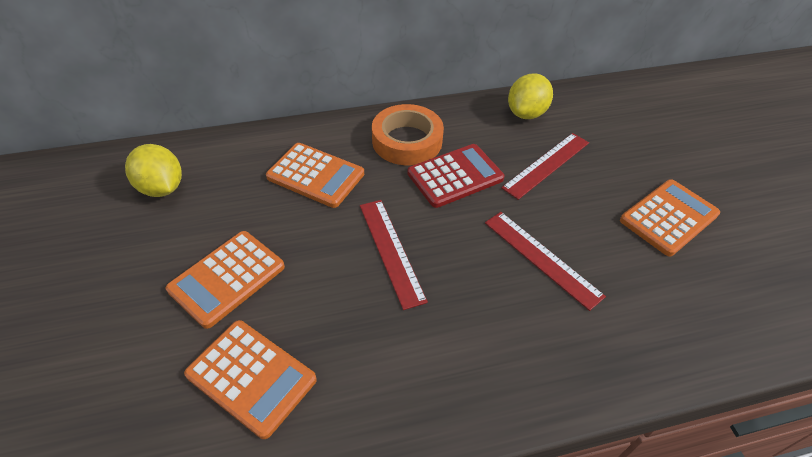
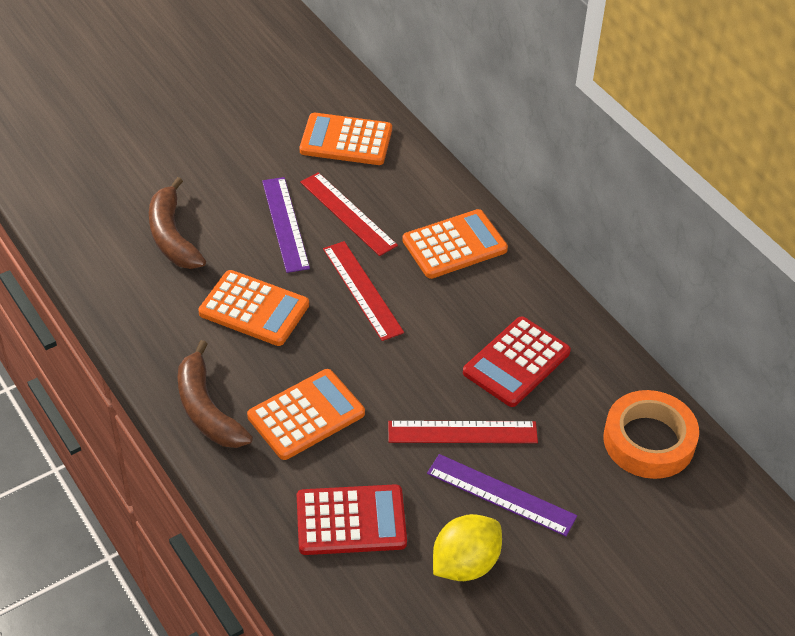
brown banana: none = 0 -> [149,177,206,269] [178,340,253,448] = 2
purple ruler: none = 0 -> [262,177,310,273] [427,454,577,536] = 2
red calculator: [408,144,504,208] = 1 -> [297,484,407,555] [463,316,571,407] = 2
yellow lemon: [125,144,182,197] [508,73,553,119] = 2 -> [433,514,502,581] = 1

